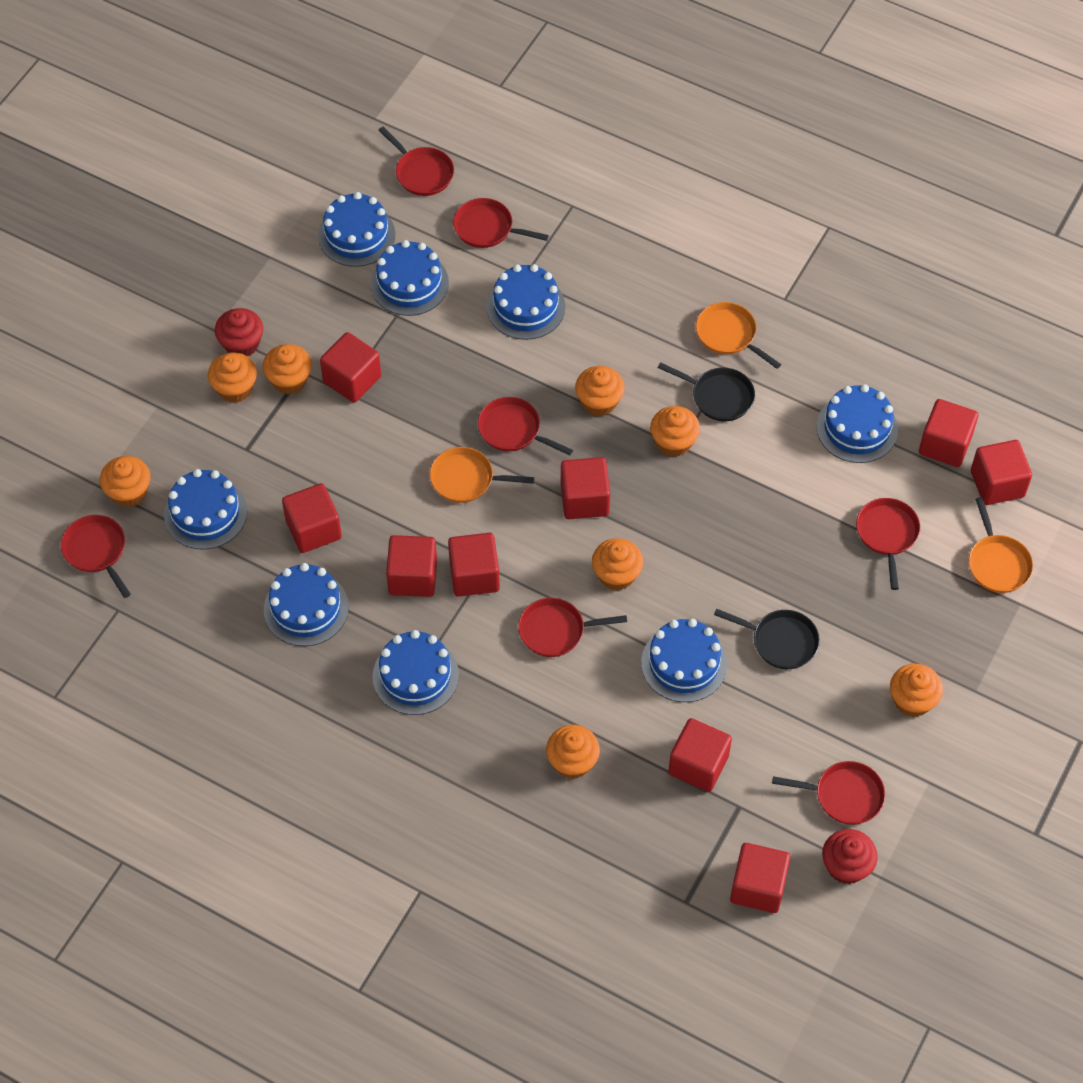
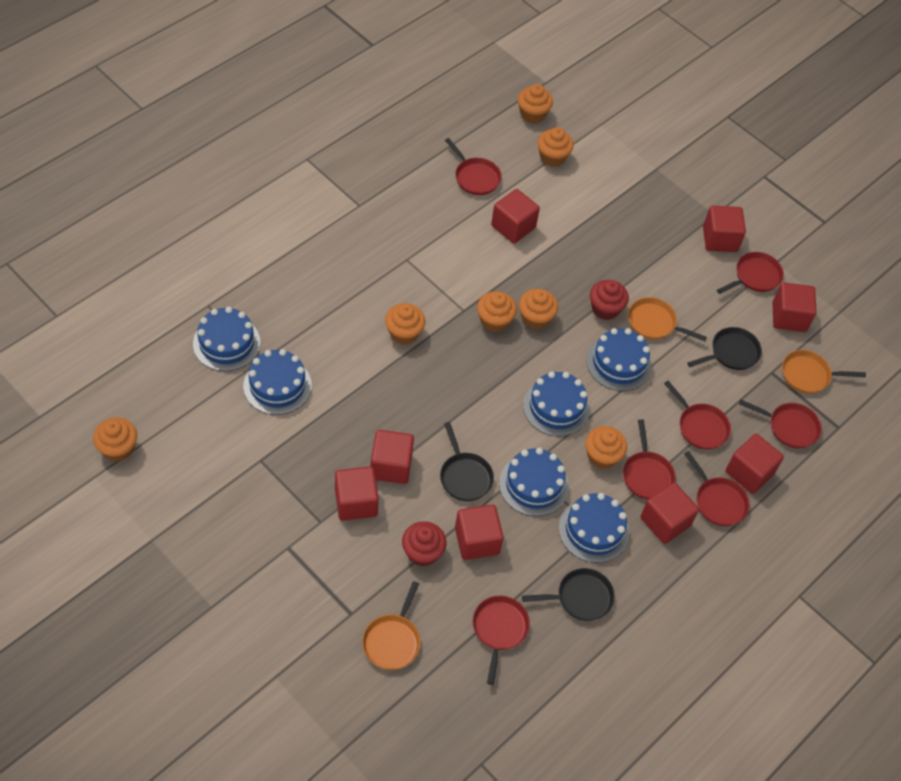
black pan: [658,362,755,421] [714,608,820,669] = 2 -> [440,422,494,501] [522,568,615,621] [687,327,762,370] = 3
blue cake: [164,469,247,549] [264,563,349,646] [318,192,395,267] [371,240,449,316] [373,630,459,715] [487,264,565,340] [641,619,727,702] [816,384,898,463] = 8 -> [193,307,260,371] [243,349,312,415] [499,448,569,516] [523,371,590,437] [559,493,629,563] [586,328,652,391] = 6
orange cupcake: [100,456,150,507] [208,352,257,403] [263,344,312,395] [546,725,600,779] [575,366,625,416] [592,538,643,591] [650,406,700,457] [890,664,943,717] = 8 -> [93,417,137,462] [385,303,425,345] [477,291,517,332] [518,84,553,123] [519,289,558,330] [537,127,574,167] [585,426,627,469] = 7
red cube: [282,483,342,553] [320,332,381,403] [386,535,437,597] [448,533,500,597] [561,457,610,519] [668,718,732,792] [730,843,791,913] [919,399,978,467] [971,440,1032,505] = 9 -> [335,466,379,521] [371,430,414,484] [455,504,504,560] [491,189,540,244] [640,483,699,544] [703,206,746,252] [726,434,784,494] [772,282,817,332] = 8

